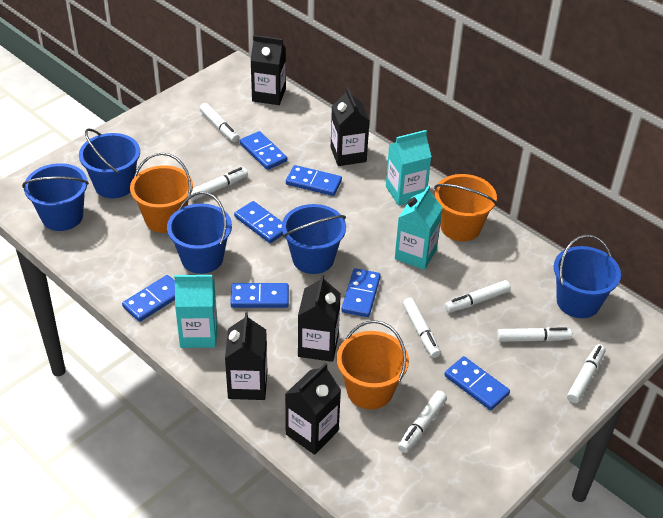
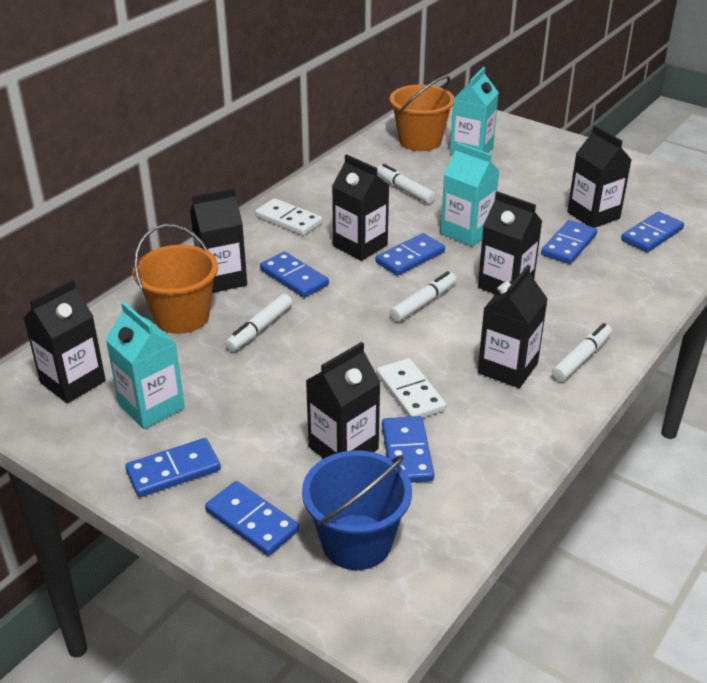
black carton: [225,312,267,400] [250,35,286,105] [285,363,341,455] [298,274,341,362] [331,87,369,166] = 5 -> [24,279,106,403] [190,188,247,293] [306,342,381,459] [332,154,390,261] [478,191,542,294] [478,265,548,388] [567,125,631,228] = 7
blue bucket: [22,163,89,231] [79,128,140,199] [167,192,232,274] [282,204,346,274] [554,235,621,318] = 5 -> [302,450,412,570] = 1
orange bucket: [130,153,193,233] [337,320,409,409] [434,174,497,241] = 3 -> [133,224,218,334] [390,76,454,151] = 2
white domino: none = 0 -> [255,198,322,236] [376,358,446,418] = 2
white marker: [190,167,248,201] [199,103,239,142] [398,391,447,453] [403,297,441,358] [445,280,511,313] [497,327,572,342] [567,344,606,403] = 7 -> [225,294,292,351] [377,164,436,204] [390,271,456,322] [552,323,612,382] = 4

